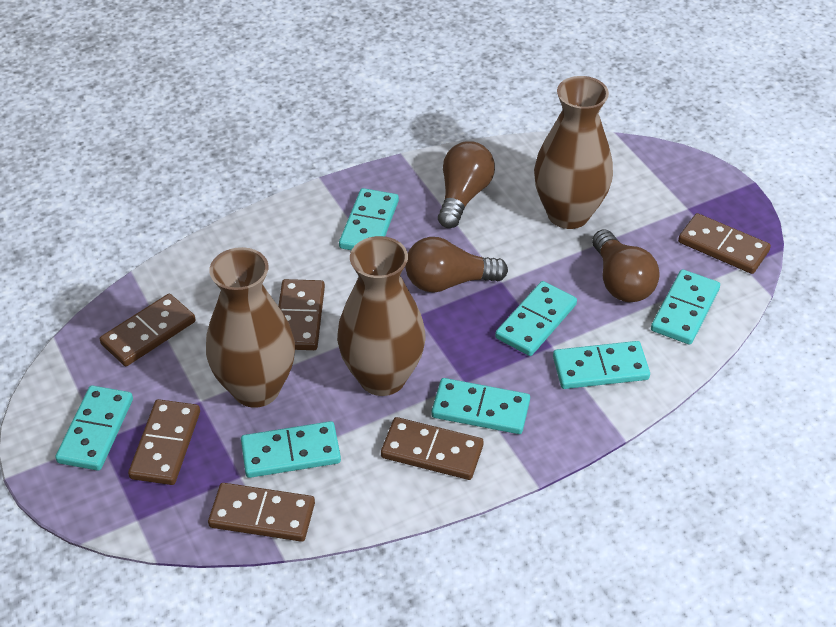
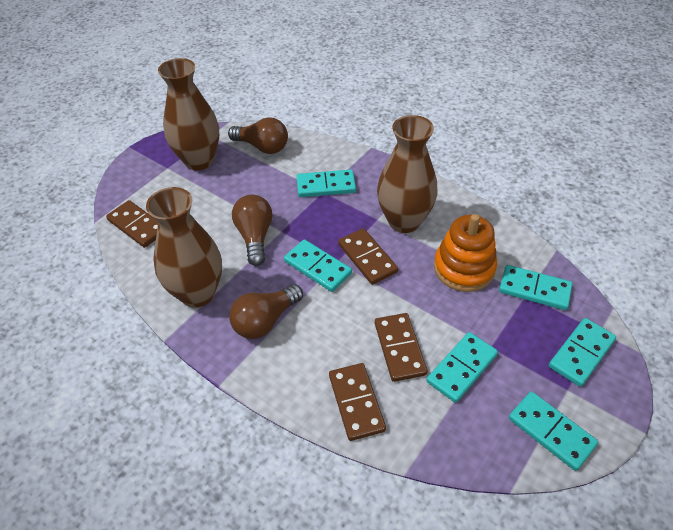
brown domino: [100,294,196,366] [128,399,200,485] [208,483,315,542] [278,279,325,350] [381,417,484,480] [678,213,771,274] = 6 -> [106,200,158,248] [329,363,386,441] [338,228,398,285] [375,313,427,382] = 4
orange stacking toy: none = 0 -> [434,214,497,292] = 1
turquoise domino: [55,385,133,471] [241,421,341,478] [339,188,399,250] [431,378,530,434] [495,281,577,356] [553,341,650,389] [651,269,720,345] = 7 -> [284,239,352,292] [297,170,356,197] [426,332,498,403] [499,265,573,310] [509,391,598,471] [549,318,616,387] = 6

